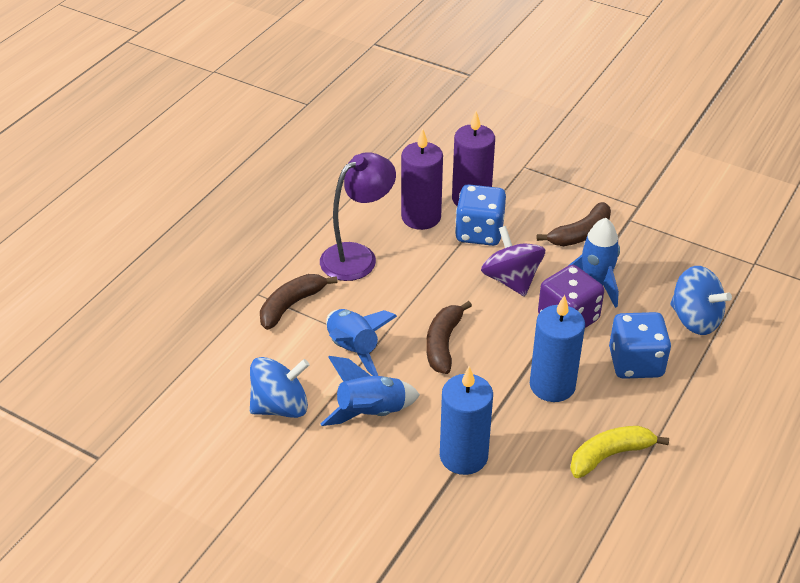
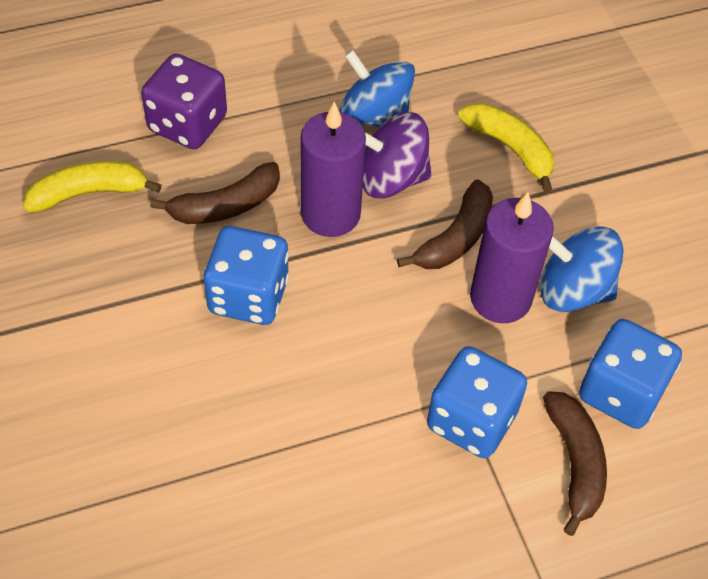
blue candle: [440,366,493,475] [530,295,585,402] = 2 -> none = 0
blue dice: [455,185,506,246] [609,312,671,379] = 2 -> [203,226,289,325] [427,346,527,458] [579,319,682,429] = 3
blue rocket: [320,356,420,426] [326,309,397,376] [568,218,620,308] = 3 -> none = 0
purple lamp: [320,152,396,281] = 1 -> none = 0
yellow banana: [570,426,669,478] = 1 -> [23,161,162,212] [458,103,554,192] = 2

